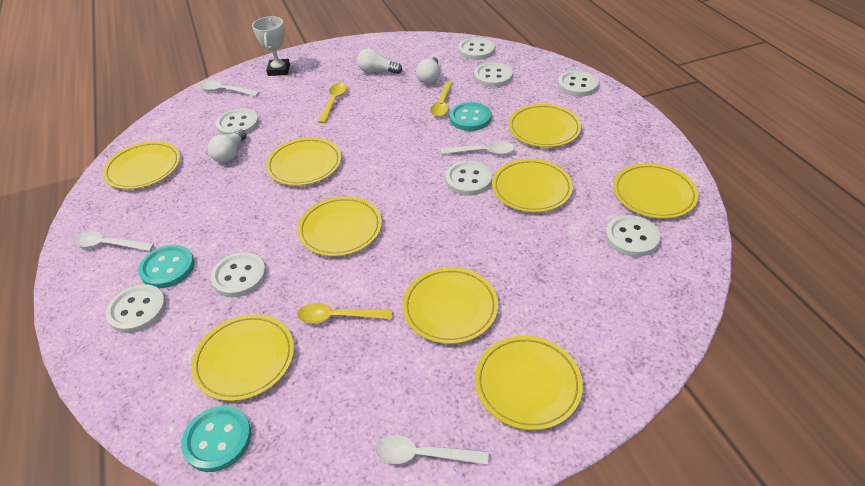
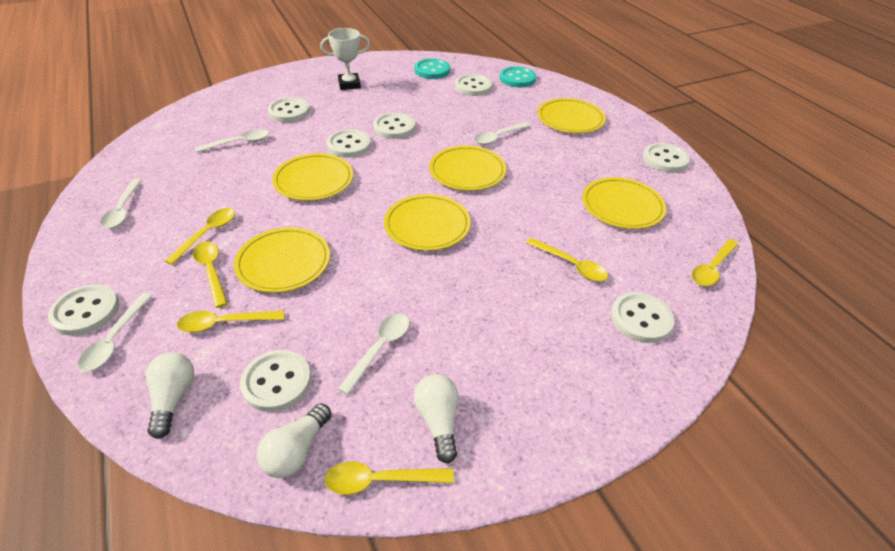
turquoise button: [138,245,194,288] [181,406,251,472] [450,102,491,131] = 3 -> [414,58,450,79] [500,66,536,87] = 2
white spoon: [73,231,154,251] [200,80,259,96] [375,435,489,465] [441,141,515,155] = 4 -> [78,293,153,372] [100,179,142,229] [195,129,269,153] [338,313,410,395] [474,122,531,145] = 5
yellow plate: [103,141,180,189] [191,314,294,401] [266,137,341,186] [297,196,382,256] [402,267,498,344] [475,336,583,430] [492,159,573,212] [508,104,581,147] [613,163,698,219] = 9 -> [234,227,330,293] [272,153,353,201] [384,194,471,251] [429,146,506,191] [537,98,606,133] [582,177,666,229] = 6
yellow spoon: [297,303,392,323] [318,83,347,123] [430,81,453,117] = 3 -> [164,208,235,265] [177,311,284,333] [193,241,227,308] [325,461,454,495] [526,238,608,281] [692,239,738,286] = 6

